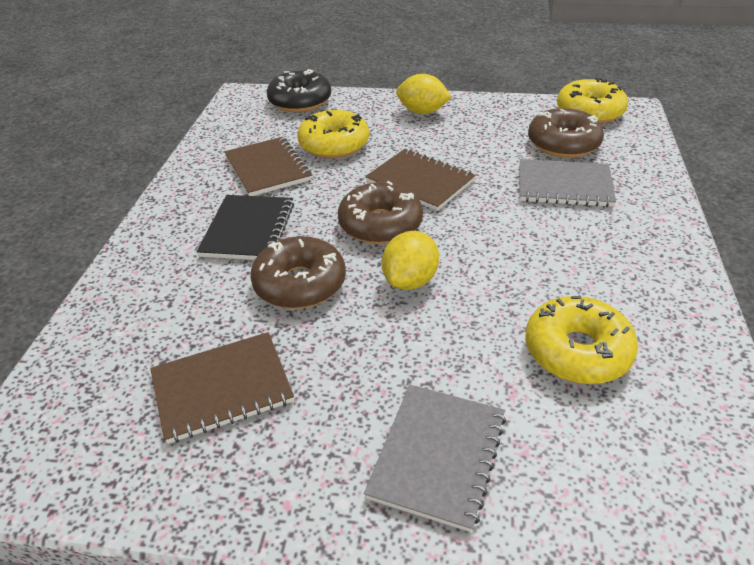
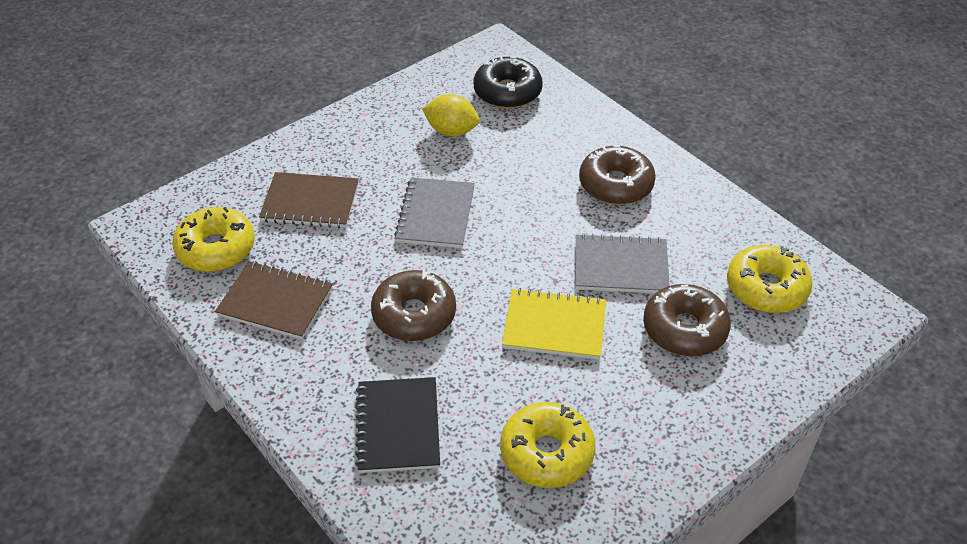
brown notebook: [150,332,294,444] [224,137,312,196] [365,149,476,211] = 3 -> [215,261,333,339] [259,172,359,228] = 2
yellow lemon: [382,231,439,290] [396,74,451,114] = 2 -> [422,94,480,137] = 1
yellow notebook: none = 0 -> [502,288,606,360] = 1

